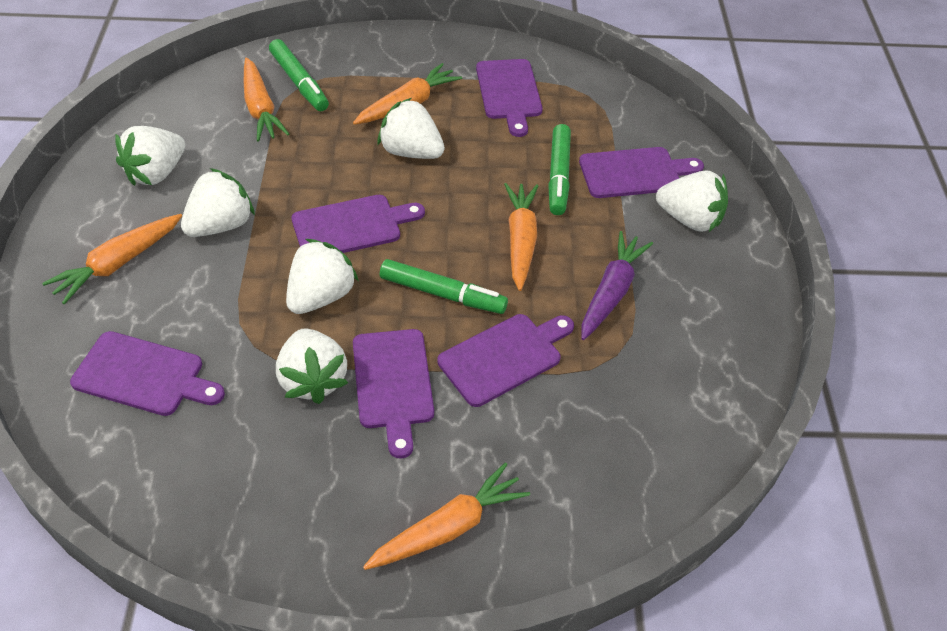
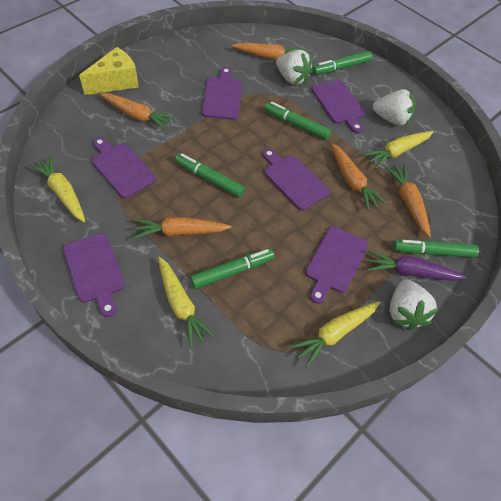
green marker: [269,39,329,111] [380,259,508,314] [548,124,571,215] = 3 -> [175,153,245,197] [190,248,275,289] [264,102,331,140] [313,51,372,75] [393,240,479,258] = 5
white strawberry: [115,126,185,186] [181,168,255,237] [276,328,348,404] [286,239,359,314] [377,98,445,159] [656,171,728,232] = 6 -> [276,50,313,85] [373,89,416,126] [390,280,439,330] = 3
yellow carrot: none = 0 -> [30,155,85,223] [158,257,215,349] [290,301,380,368] [363,131,433,169] = 4
yellow cheese: none = 0 -> [79,47,139,95] = 1

